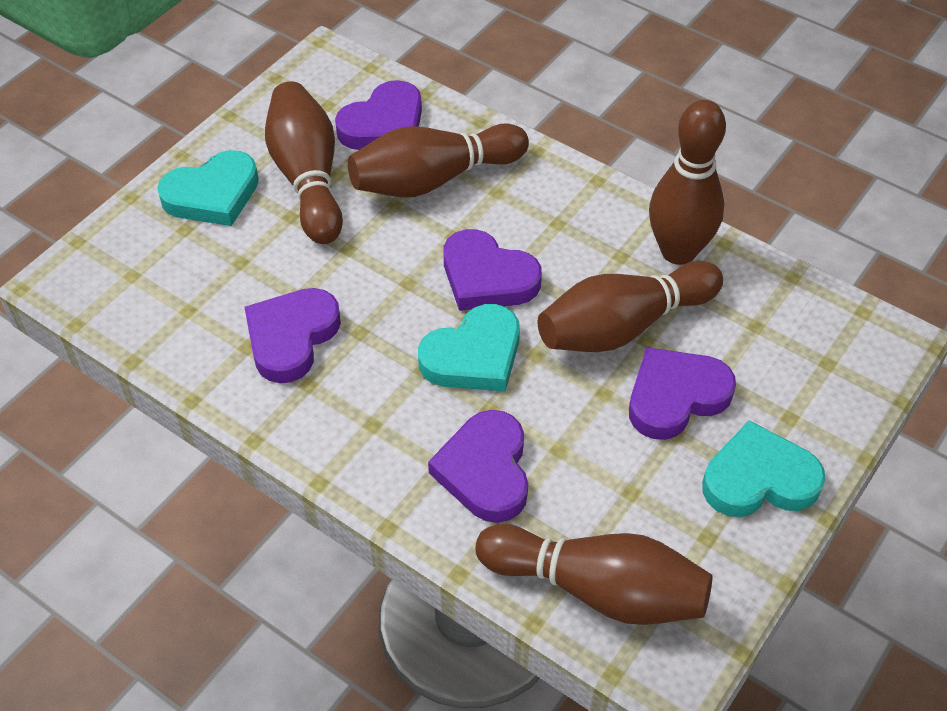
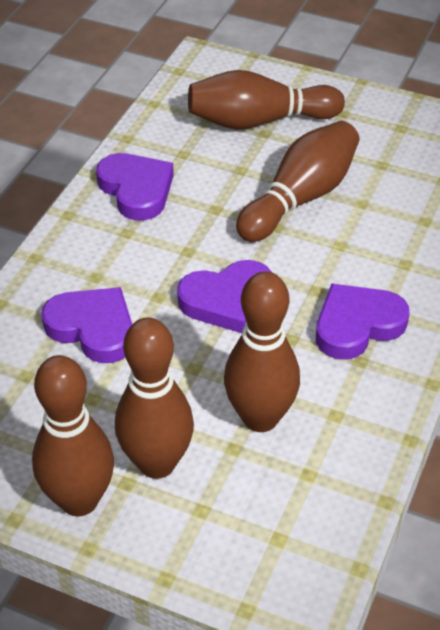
purple heart: [244,288,341,383] [335,80,422,150] [428,410,528,523] [444,229,542,311] [629,347,736,440] = 5 -> [41,287,132,363] [96,153,174,220] [177,260,271,333] [316,284,410,360] = 4
turquoise heart: [157,150,259,226] [418,304,520,392] [702,420,826,517] = 3 -> none = 0

